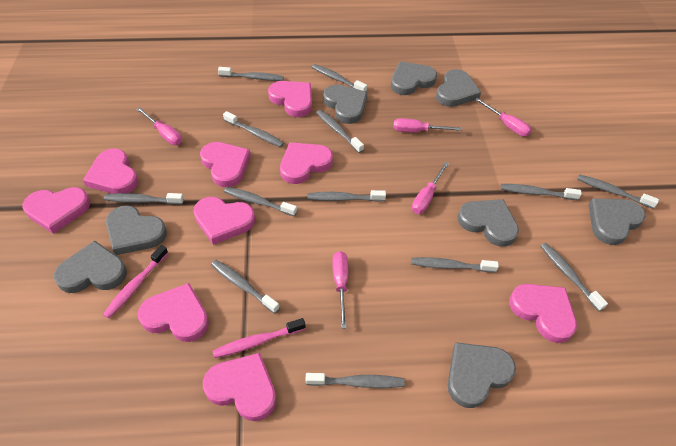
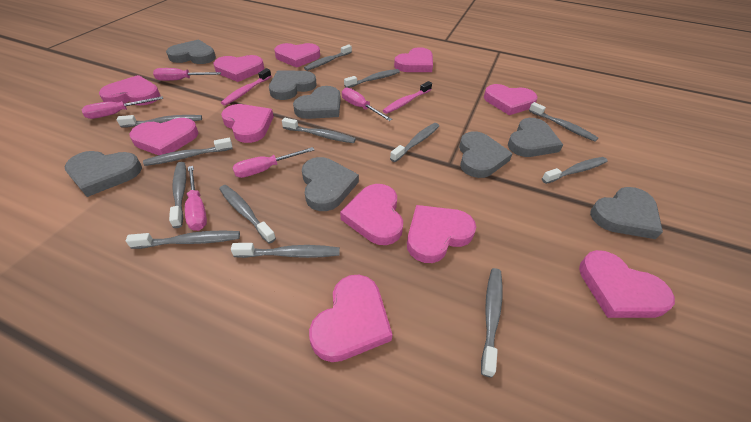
pink heart: [22,187,90,234] [83,149,138,194] [138,283,209,342] [193,197,255,245] [200,142,251,187] [203,353,276,421] [268,81,312,117] [280,142,333,184] [509,284,577,343] = 9 -> [99,75,160,106] [129,118,198,155] [213,55,264,82] [221,104,274,143] [274,43,320,68] [309,275,393,362] [340,184,403,245] [394,47,433,72] [407,205,476,263] [484,84,538,115] [579,250,675,318] = 11

